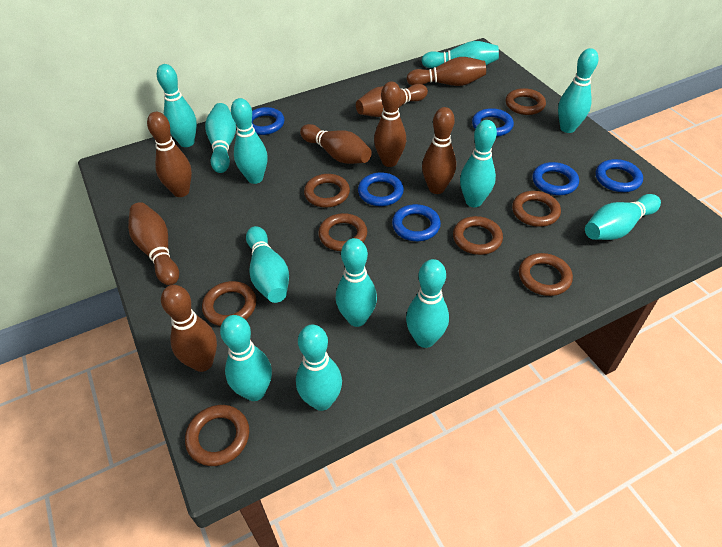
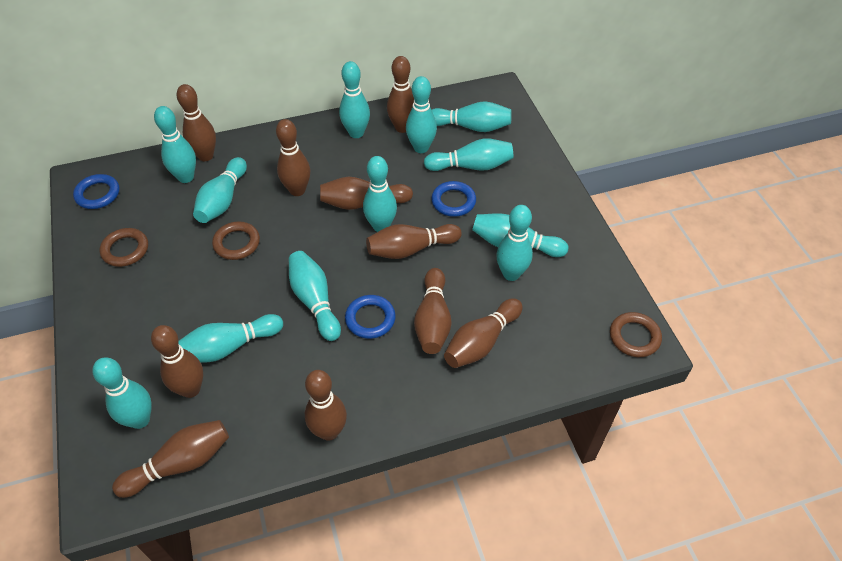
blue ring: [252,107,285,135] [358,172,404,206] [392,204,441,241] [472,108,514,137] [532,162,579,195] [596,159,643,192] = 6 -> [73,174,119,209] [345,295,396,339] [431,181,476,217] = 3
brown bowling pin: [128,202,179,285] [147,112,192,197] [161,285,217,372] [300,124,372,164] [356,84,428,117] [374,81,406,167] [407,57,486,86] [422,107,456,194] = 8 -> [112,420,229,498] [151,325,203,398] [177,84,216,161] [276,119,310,196] [305,370,347,441] [320,177,413,210] [366,224,462,259] [387,56,414,133] [414,268,452,354] [444,298,523,368] = 10
brown ring: [185,405,249,466] [202,281,256,326] [304,174,350,208] [318,213,367,251] [453,216,503,255] [506,88,546,115] [512,191,561,227] [519,253,573,296] = 8 -> [100,228,148,267] [212,221,260,260] [610,312,662,357] = 3

